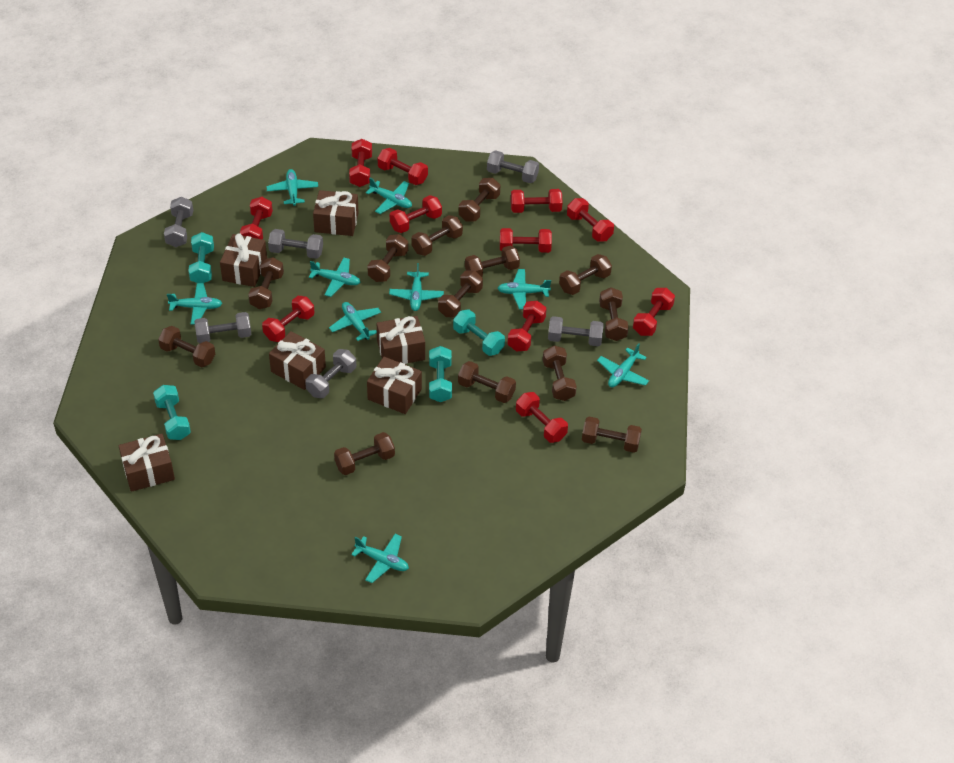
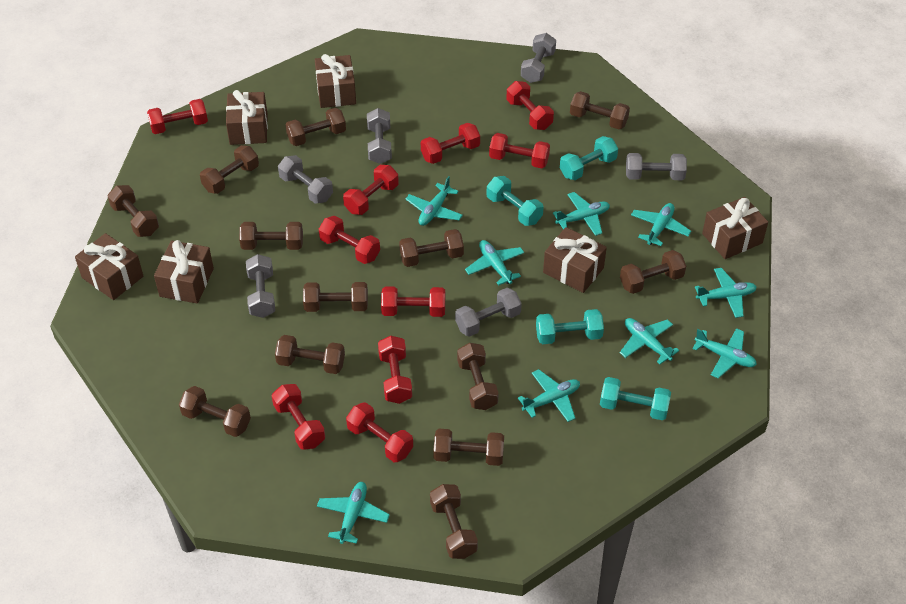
red dumbbell: [240,197,273,240] [262,296,314,342] [349,139,372,187] [378,148,428,185] [390,195,442,233] [500,228,552,253] [507,301,547,351] [511,189,563,213] [516,392,568,443] [567,198,614,242] [633,288,675,336] = 11 -> [147,99,208,134] [272,384,325,450] [319,216,380,264] [343,165,399,215] [346,402,413,462] [378,336,412,404] [381,286,445,317] [421,123,480,164] [489,133,550,168] [506,81,554,130] = 10

